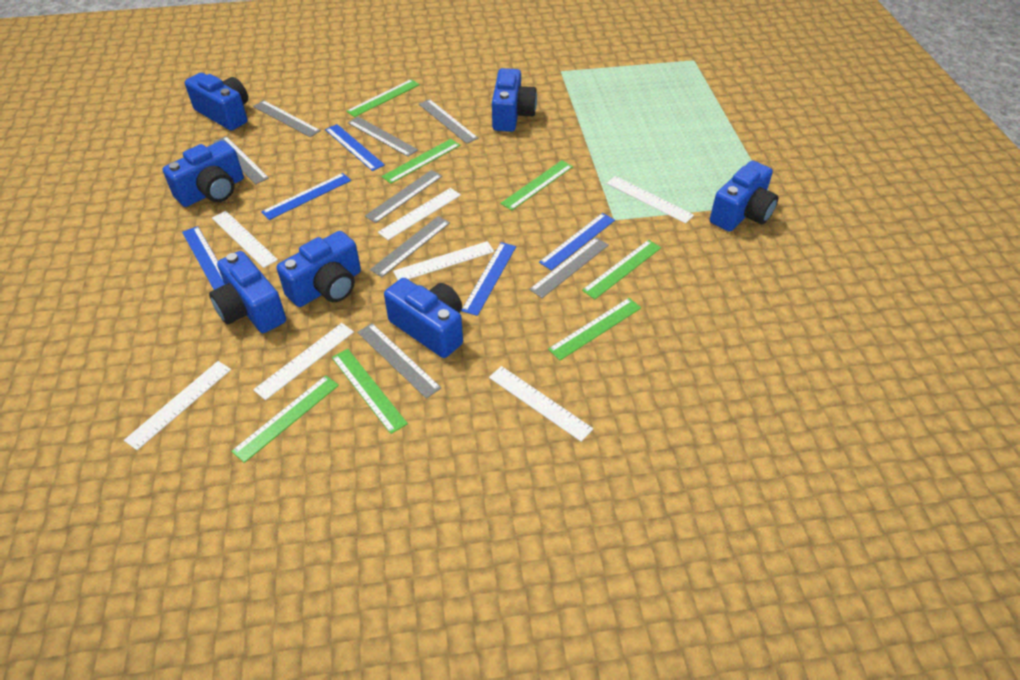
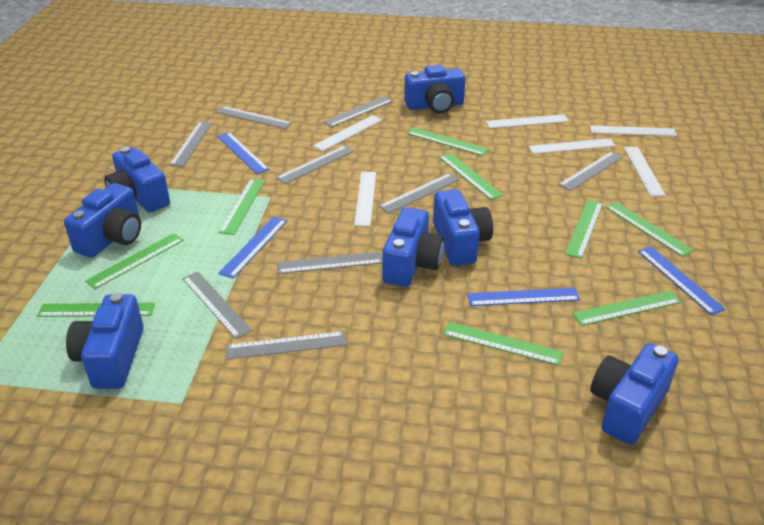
blue ruler: [182,226,225,290] [261,173,351,220] [325,124,385,171] [461,242,516,316] [539,213,615,271] = 5 -> [217,132,270,174] [218,216,287,278] [467,288,580,306] [638,246,726,315] = 4
green ruler: [231,375,339,463] [332,349,408,434] [346,79,420,117] [381,139,460,184] [500,160,573,210] [548,298,641,360] [582,240,661,299] = 7 -> [37,303,155,317] [85,233,184,289] [219,179,265,235] [407,127,489,156] [439,153,503,200] [443,322,563,365] [565,200,603,259] [572,291,681,326] [606,202,694,257] = 9
grey ruler: [213,136,269,184] [253,100,321,137] [348,117,418,157] [357,323,441,399] [365,170,442,223] [370,216,450,277] [419,99,478,144] [529,237,609,298] = 8 -> [170,121,212,167] [182,272,252,339] [216,106,292,129] [226,331,347,360] [276,146,354,184] [277,252,382,274] [323,96,393,127] [379,173,459,214] [558,151,623,191] = 9
white ruler: [124,361,231,450] [212,211,278,268] [253,323,354,400] [378,188,461,240] [393,241,494,280] [489,366,593,442] [606,176,694,224] = 7 -> [313,115,382,151] [354,172,376,226] [486,114,569,128] [529,138,616,154] [590,126,677,136] [624,147,665,196] = 6

